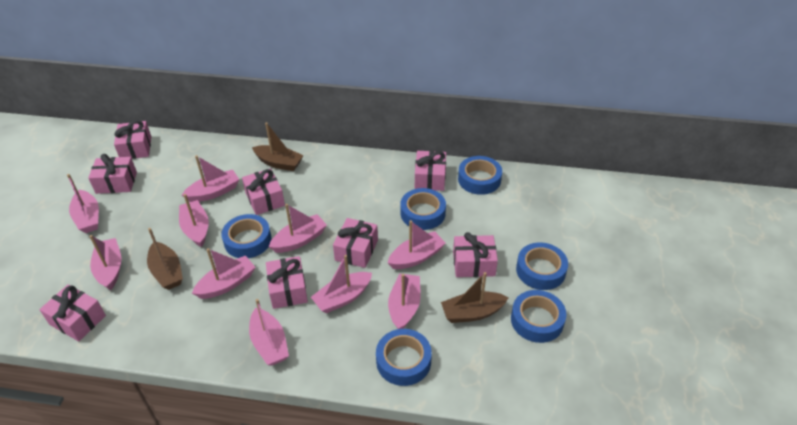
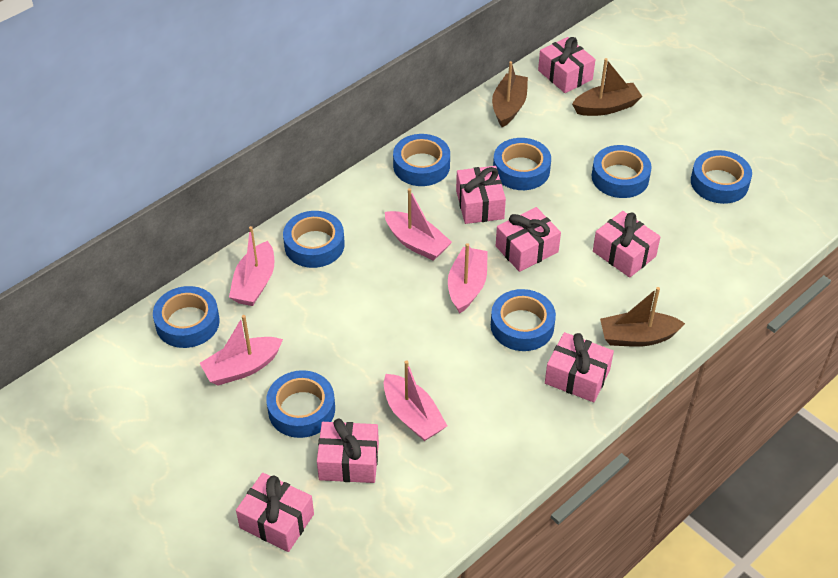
blue tape: [221,214,271,258] [376,329,432,386] [400,188,446,230] [458,156,502,195] [511,290,567,343] [516,242,568,290] = 6 -> [153,286,220,348] [266,370,335,438] [283,211,345,268] [393,134,450,186] [491,289,556,351] [493,138,551,190] [592,145,652,198] [691,150,752,204] = 8
pink boat: [67,174,99,233] [89,235,121,290] [179,194,209,247] [182,155,239,202] [192,248,256,299] [249,299,289,366] [269,204,327,253] [311,255,372,313] [388,220,446,269] [388,274,421,329] = 10 -> [200,315,283,386] [229,226,274,306] [384,360,447,441] [385,188,452,261] [448,243,488,314] = 5
pink gift: [39,285,106,341] [88,154,137,194] [114,120,151,159] [242,168,285,215] [266,256,308,309] [333,218,378,268] [415,151,446,191] [453,232,498,277] = 8 -> [236,473,314,552] [317,419,379,483] [456,166,506,224] [496,207,561,272] [538,37,595,93] [545,332,614,402] [593,211,661,278] = 7

